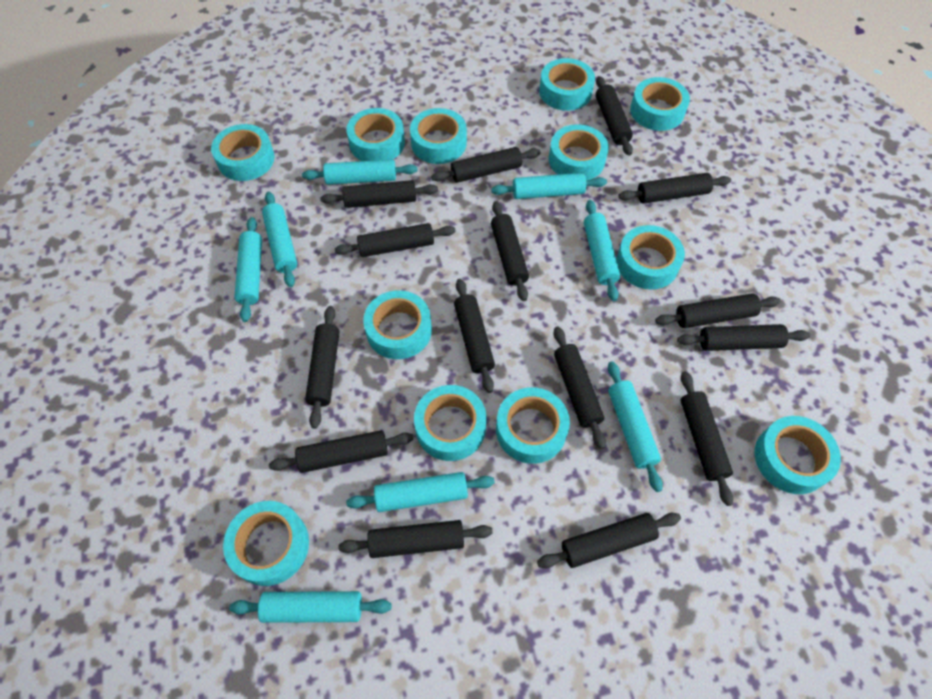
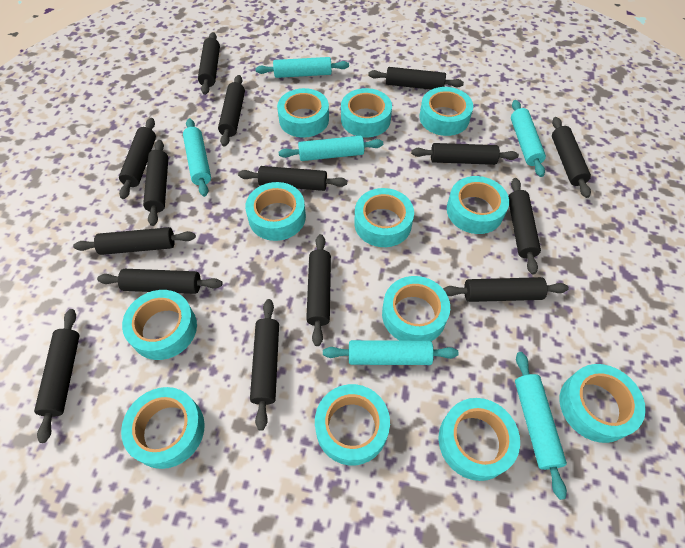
turquoise rolling pin: [229,591,391,623] [234,217,262,322] [262,192,297,287] [302,160,418,185] [346,472,495,512] [491,173,607,199] [584,200,620,301] [608,361,663,492] = 8 -> [183,118,211,197] [256,57,349,78] [279,136,383,161] [323,340,459,365] [511,100,546,177] [515,352,567,500] = 6

